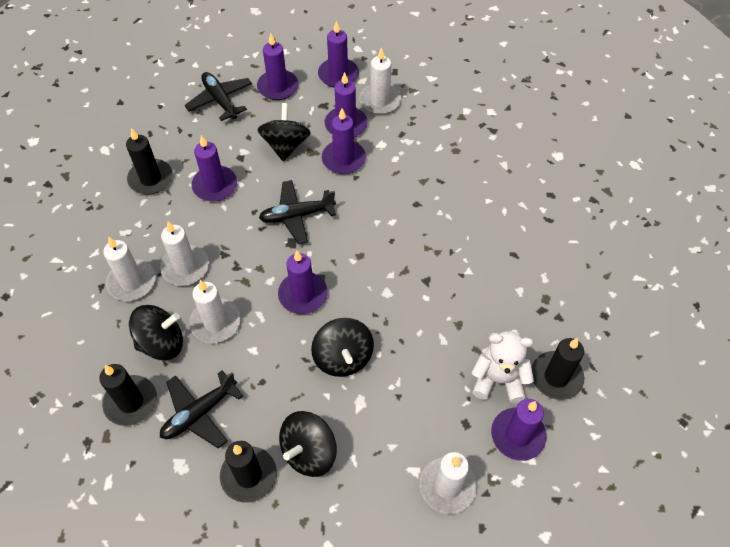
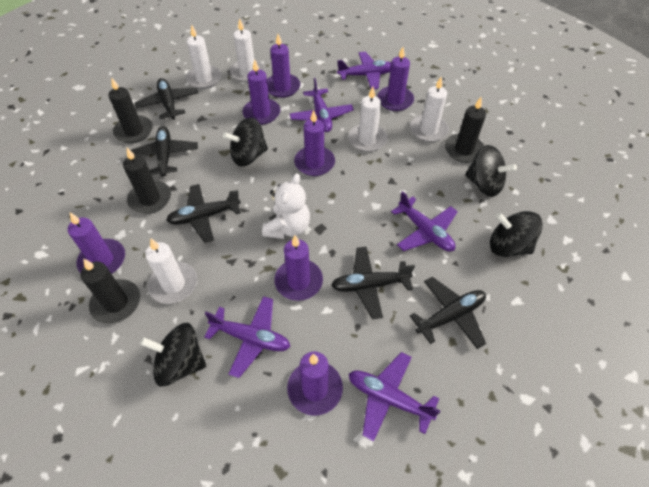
black plane: [160,370,243,449] [185,72,252,121] [259,180,336,244] = 3 -> [131,126,198,177] [135,78,198,120] [166,184,241,243] [331,247,415,319] [410,277,486,349] = 5
purple plane: none = 0 -> [204,296,290,378] [290,78,354,132] [337,52,391,89] [349,352,440,441] [391,191,458,252] = 5

